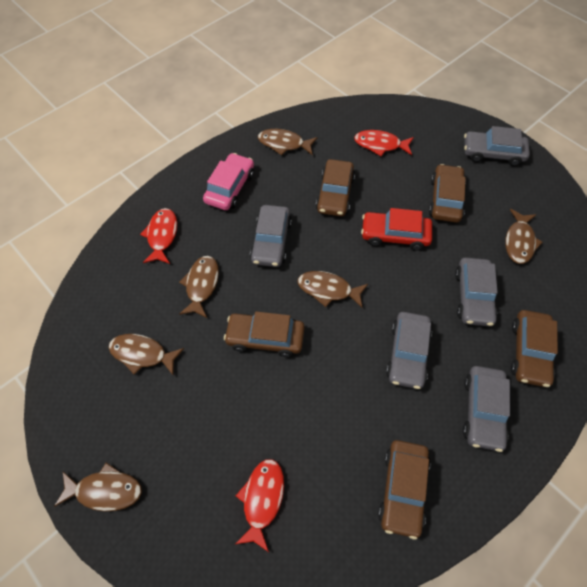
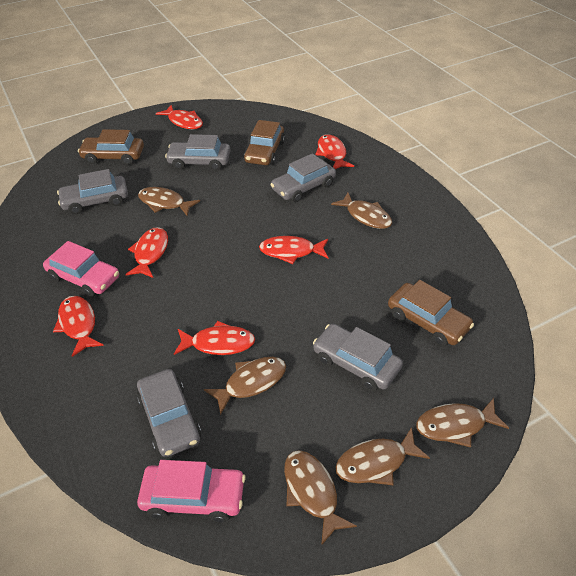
brown car: [224,311,305,357] [316,159,355,216] [378,440,431,540] [429,164,466,223] [511,310,558,387] = 5 -> [78,129,144,165] [244,120,285,165] [388,280,474,346] = 3
pink car: [203,153,254,210] = 1 -> [43,241,119,297] [137,460,246,522] = 2
red car: [361,208,432,251] = 1 -> none = 0
red fish: [140,208,177,264] [235,459,284,552] [354,130,414,156] = 3 -> [53,296,104,357] [125,227,168,278] [156,105,203,129] [174,321,255,355] [259,236,328,264] [315,134,354,169] = 6

